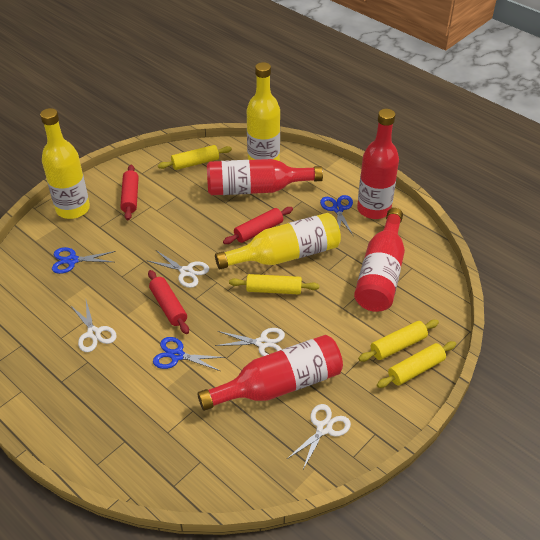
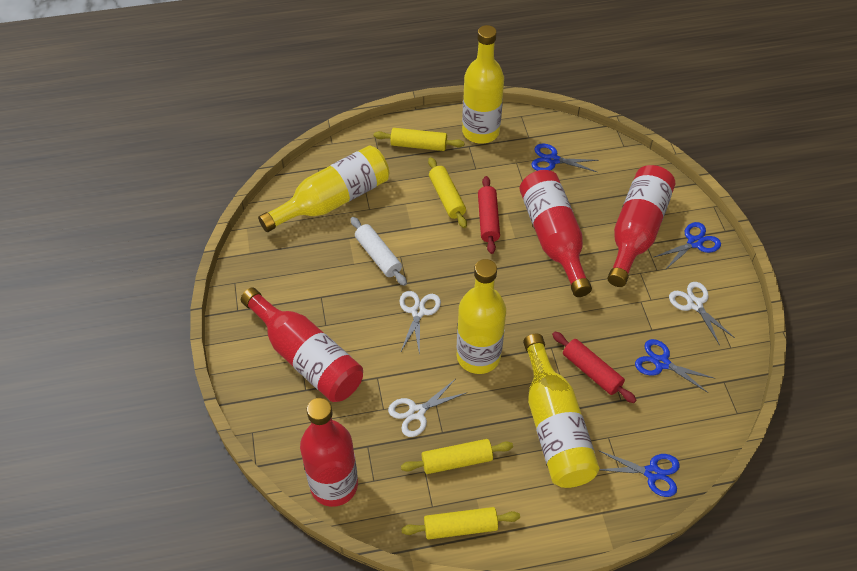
blue scissors: [52,247,116,274] [153,337,226,371] [320,195,353,235] = 3 -> [532,144,599,172] [598,450,680,497] [635,339,714,393] [654,222,721,270] = 4
red rolling pin: [120,165,139,220] [148,270,189,334] [223,207,293,244] = 3 -> [478,176,500,254] [552,332,636,403] = 2
white rolling pin: none = 0 -> [351,217,407,286] = 1
white scissors: [70,300,117,352] [148,250,209,288] [215,328,285,356] [287,404,351,469] = 4 -> [388,380,466,437] [400,291,441,356] [669,282,735,345] = 3
yellow bottle: [40,108,90,219] [215,213,341,269] [247,62,280,161] = 3 -> [258,145,389,232] [457,259,506,374] [462,25,504,144] [523,334,600,488] = 4

